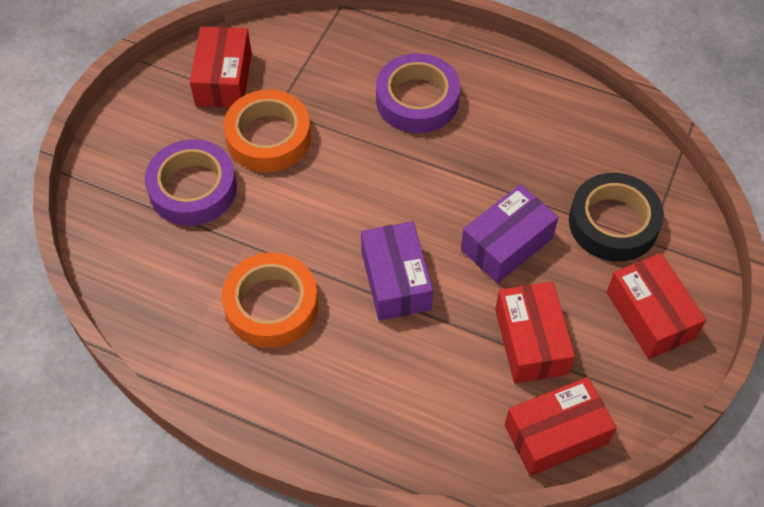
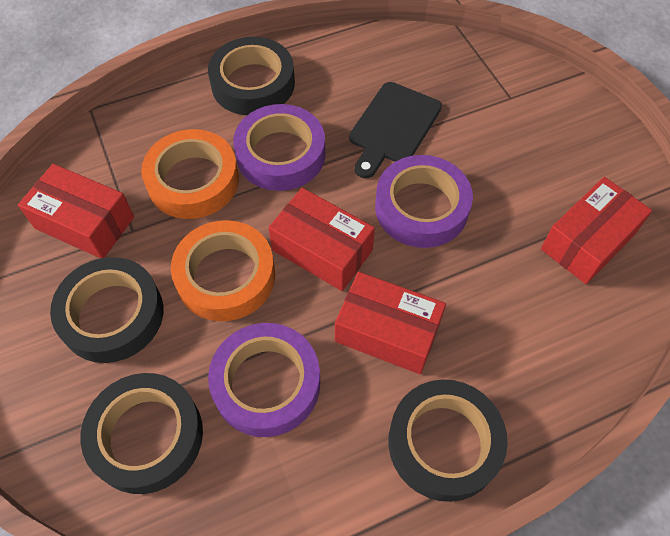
black cutting board: none = 0 -> [349,82,442,178] = 1
black tape: [569,173,664,262] = 1 -> [50,257,163,363] [81,373,203,494] [208,37,295,115] [388,380,508,502] = 4
purple box: [361,221,433,321] [461,184,558,283] = 2 -> none = 0
purple tape: [145,139,237,226] [376,53,460,133] = 2 -> [208,323,320,437] [233,104,325,191] [375,155,473,248] = 3

